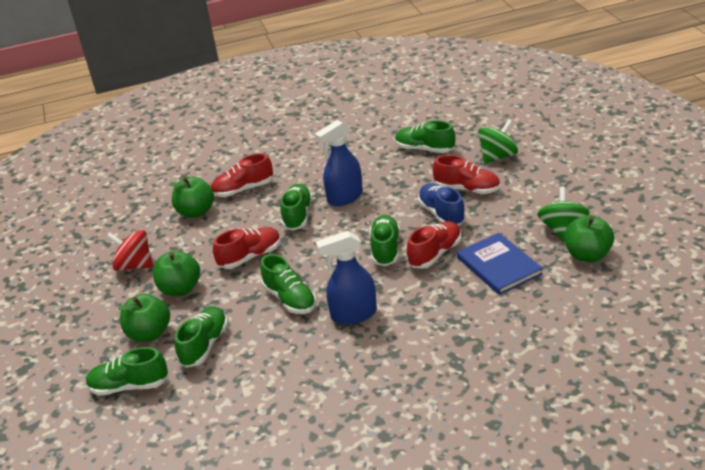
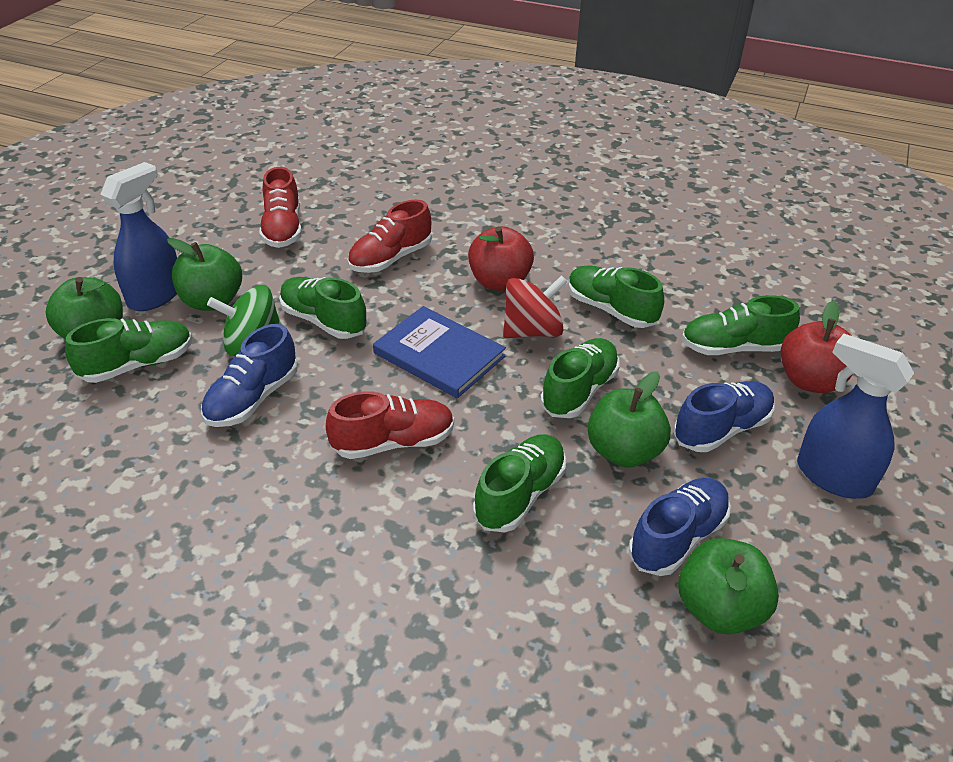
blue shoe: [418,183,466,226] = 1 -> [201,324,298,427] [629,478,731,576] [673,381,775,452] = 3
green spinning top: [478,119,518,164] [537,187,590,242] = 2 -> [207,285,282,356] = 1
red apple: none = 0 -> [468,226,534,291] [781,301,853,393] = 2
red shoe: [211,153,273,197] [213,227,281,269] [407,221,462,269] [433,155,500,194] = 4 -> [259,167,302,248] [326,391,454,459] [347,200,432,273] = 3

